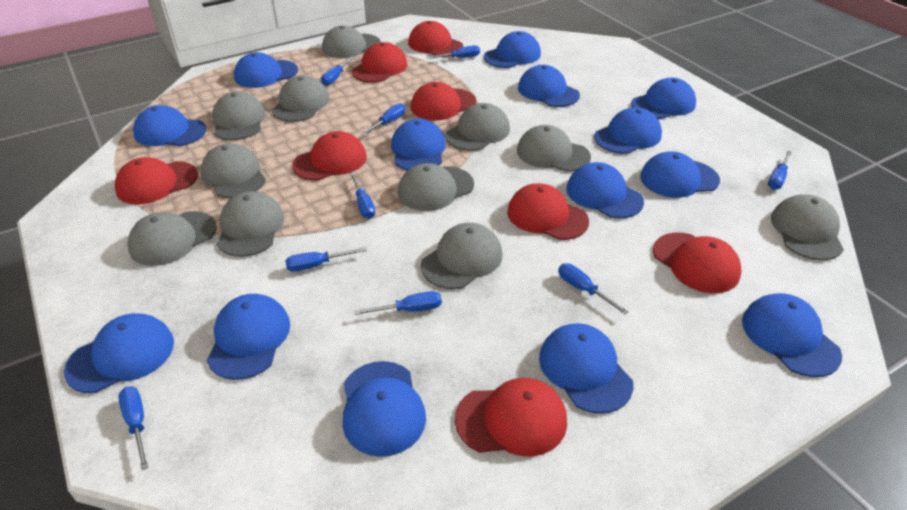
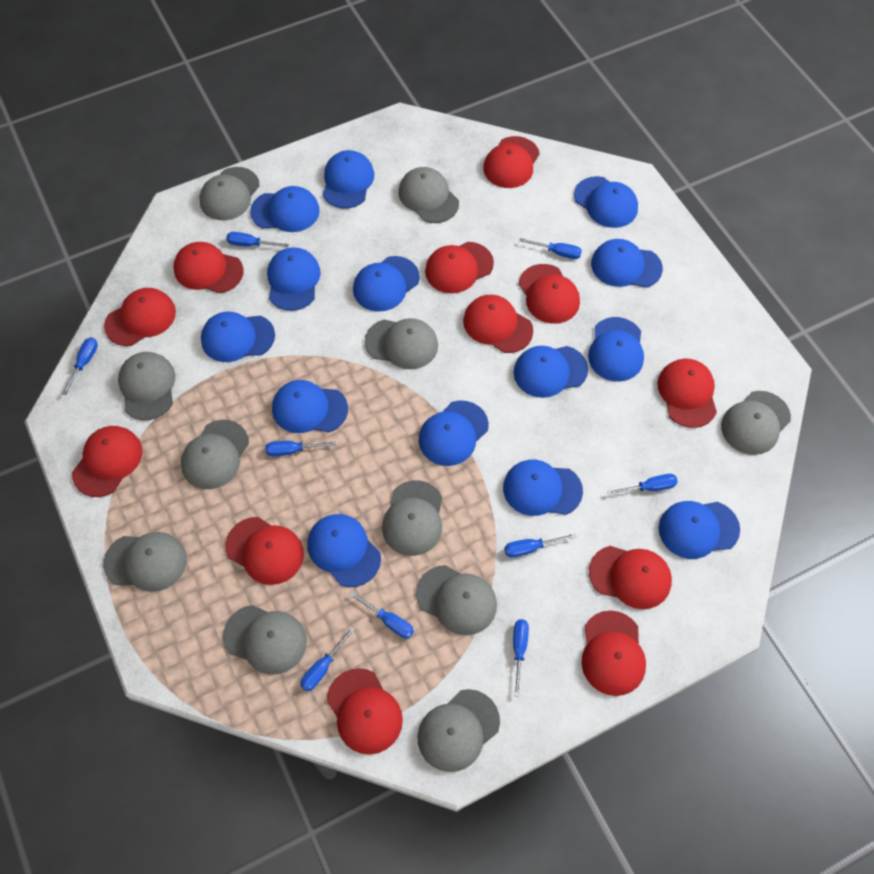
red cap: [115,157,198,204] [292,131,367,180] [352,42,407,83] [408,21,463,57] [411,82,476,120] [455,378,567,457] [507,183,589,240] [653,233,741,293] = 8 -> [72,426,143,497] [104,288,176,346] [173,242,243,293] [225,517,304,585] [327,668,403,755] [425,242,494,293] [463,295,533,353] [483,136,540,188] [519,264,580,324] [581,610,646,696] [589,546,672,609] [657,359,717,428] = 12

